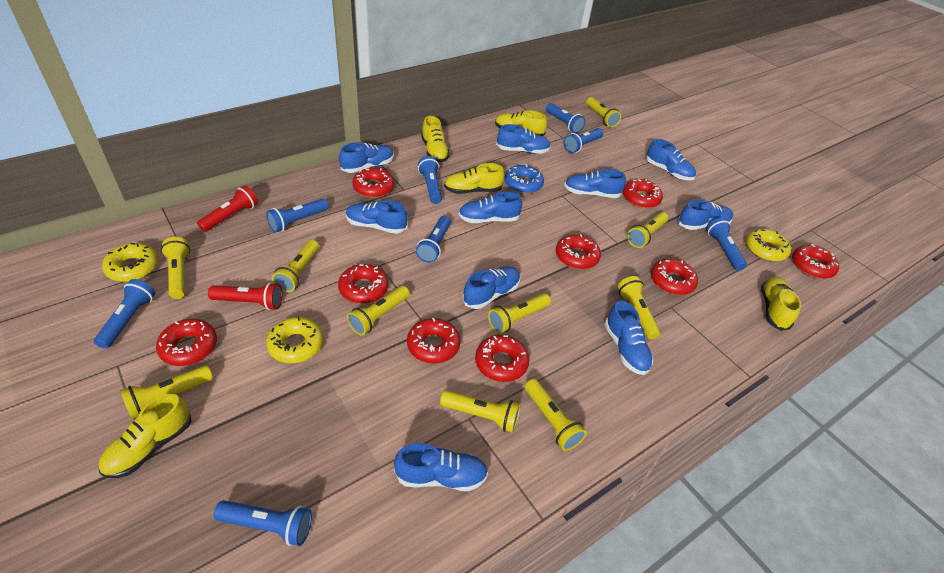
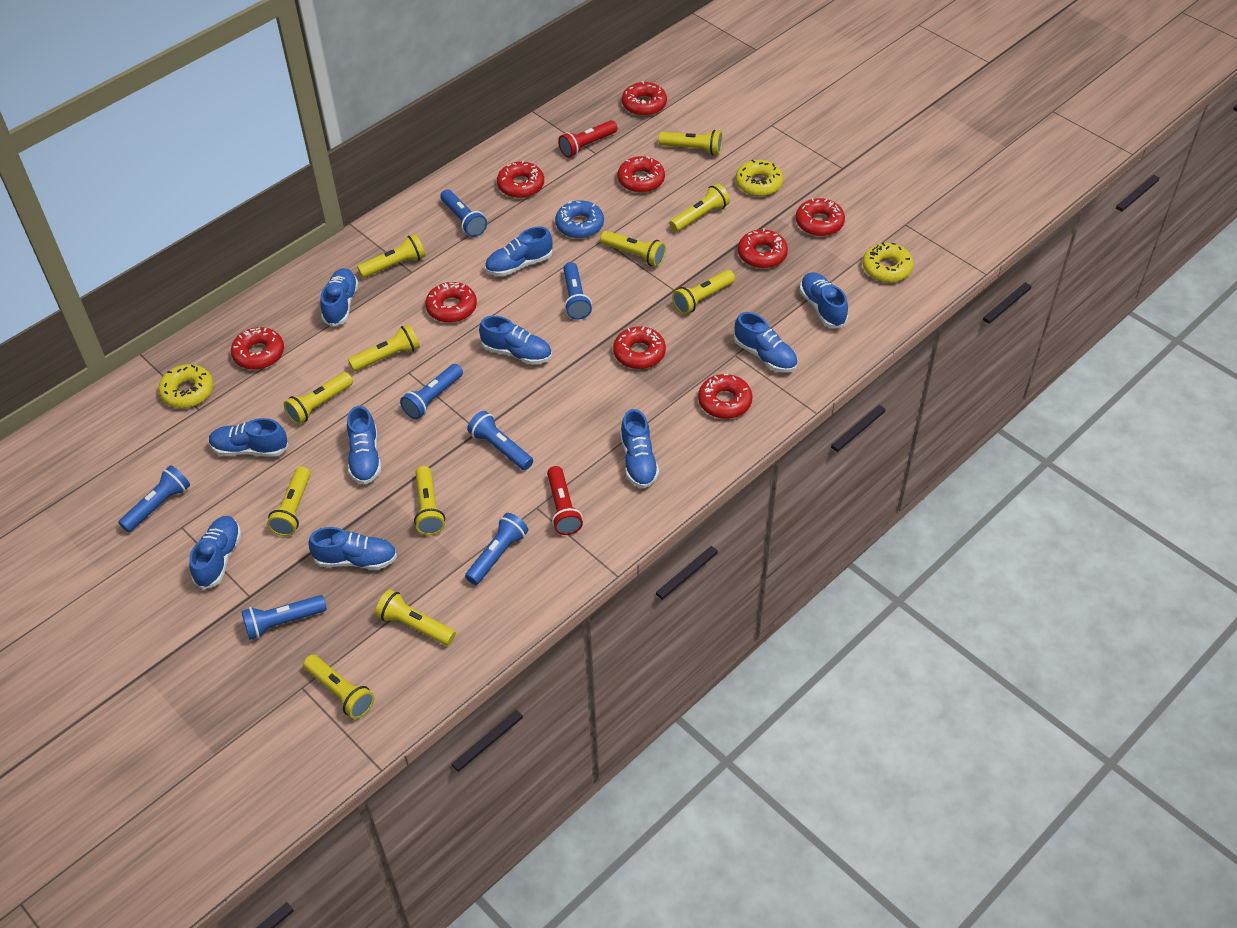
blue flashlight: [94,279,155,349] [214,500,312,546] [266,198,328,232] [416,216,451,263] [418,156,442,204] [546,103,585,133] [563,128,604,153] [706,217,747,271] = 8 -> [118,465,190,532] [242,595,327,640] [400,364,463,419] [440,189,487,237] [465,513,528,585] [467,411,533,470] [563,262,592,320] = 7
yellow flashlight: [120,365,213,419] [161,237,190,299] [272,240,319,292] [347,286,410,336] [440,390,520,433] [488,293,551,333] [525,379,587,451] [586,97,621,127] [617,276,660,339] [627,212,668,248] = 10 -> [267,467,311,536] [284,372,353,425] [303,655,375,719] [348,324,420,371] [357,234,425,278] [375,589,456,646] [414,466,445,535] [600,231,666,267] [659,130,723,155] [669,183,730,232] [672,270,735,314] = 11
yellow shoe: [98,394,191,478] [421,116,450,163] [444,163,504,194] [495,110,547,136] [761,277,801,331] = 5 -> none = 0

